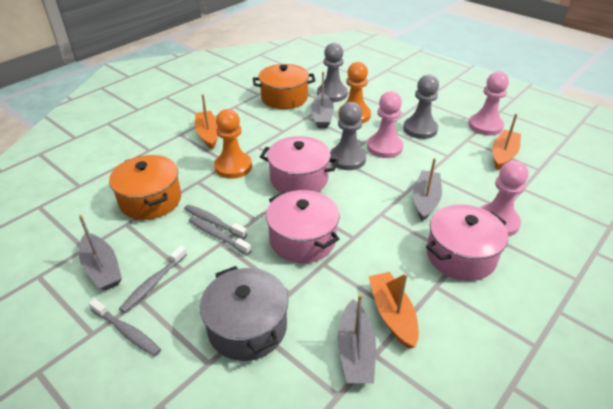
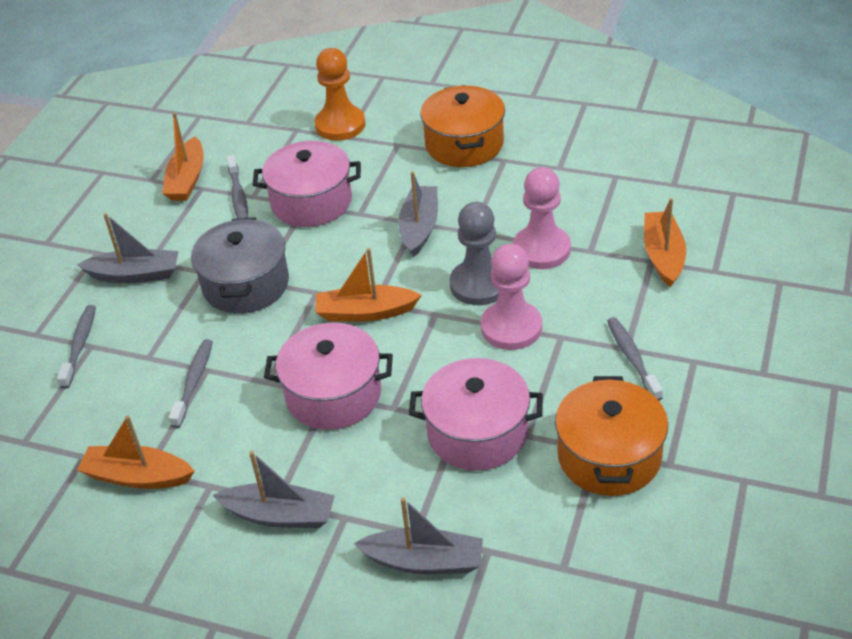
grey pawn: [317,43,348,102] [330,102,366,170] [403,75,439,139] = 3 -> [450,202,499,305] = 1
orange boat: [195,94,218,150] [369,272,419,349] [492,113,521,170] = 3 -> [77,415,194,489] [162,113,204,201] [315,248,422,322] [644,198,686,288] = 4
orange pawn: [214,109,252,179] [338,62,371,123] = 2 -> [315,48,365,141] = 1
pink pawn: [367,91,403,158] [468,72,509,135] [480,160,529,237] = 3 -> [481,244,542,350] [513,167,571,269] = 2

